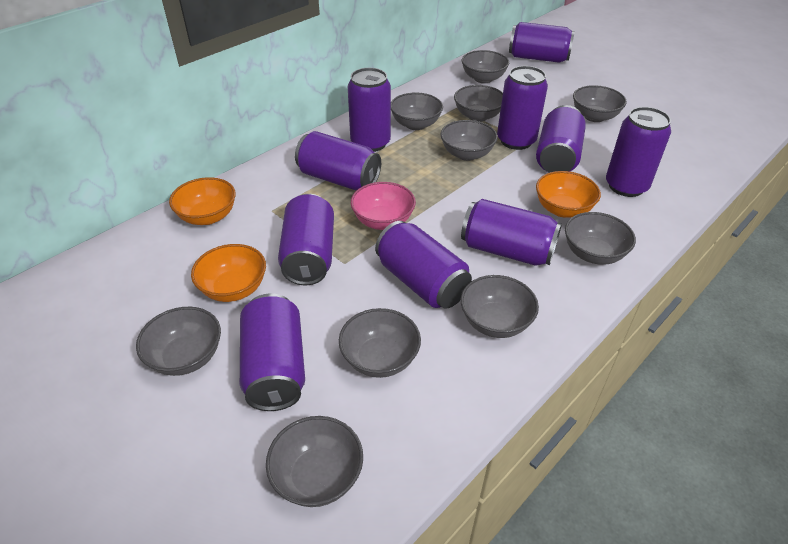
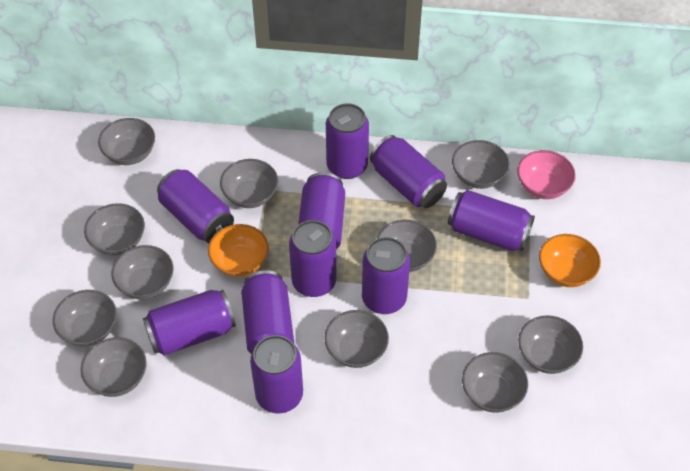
grey bowl: [136,307,221,376] [266,416,363,507] [339,308,421,378] [391,93,443,130] [440,120,498,161] [454,85,503,122] [461,275,539,338] [462,50,509,83] [565,212,636,265] [573,85,627,122] = 10 -> [53,290,117,346] [81,337,147,397] [84,203,145,255] [98,118,155,165] [112,245,174,299] [220,159,278,208] [324,310,389,368] [377,220,437,272] [452,140,510,189] [462,352,528,413] [518,315,583,374] = 11
orange bowl: [169,177,236,225] [191,244,266,302] [536,171,601,218] = 3 -> [208,224,269,277] [539,234,601,287] = 2

